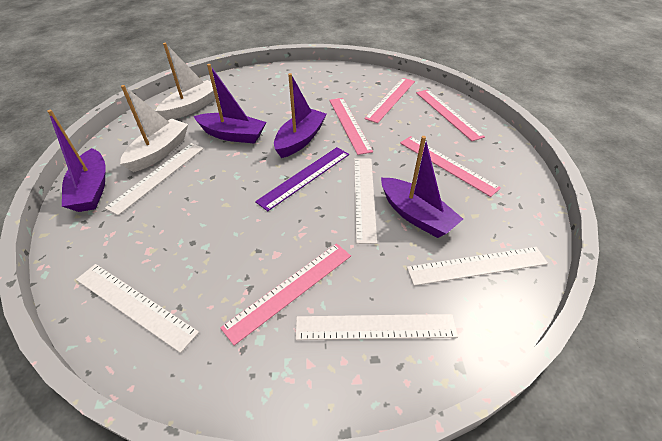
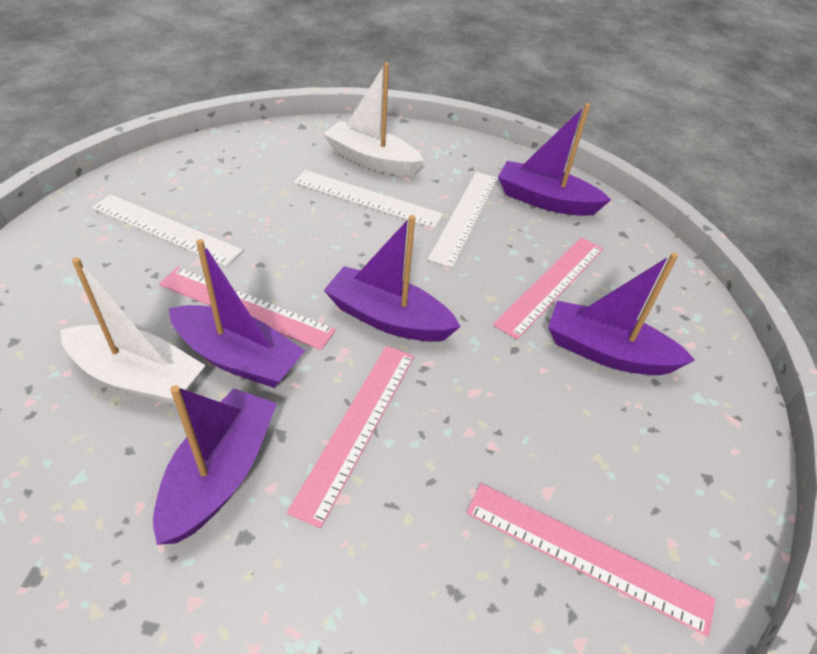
pink ruler: [220,243,351,346] [329,98,373,155] [364,78,415,123] [400,136,501,197] [416,89,485,141] = 5 -> [159,267,336,350] [287,346,414,529] [466,483,716,637] [493,238,603,340] = 4
purple boat: [47,110,106,212] [194,64,266,144] [274,73,327,158] [381,136,463,238] = 4 -> [153,385,277,545] [169,239,305,388] [324,215,461,342] [498,103,611,216] [548,253,695,375] = 5
purple ruler: [255,147,349,211] = 1 -> none = 0
white ruler: [76,264,199,353] [105,143,204,215] [295,314,458,340] [354,158,377,244] [407,247,548,286] = 5 -> [92,194,243,266] [294,170,444,228] [428,172,498,268] = 3

